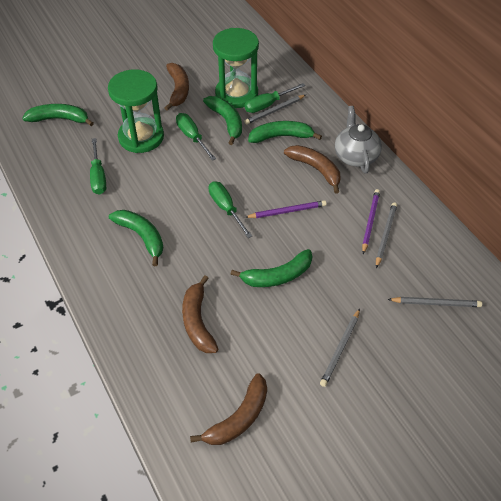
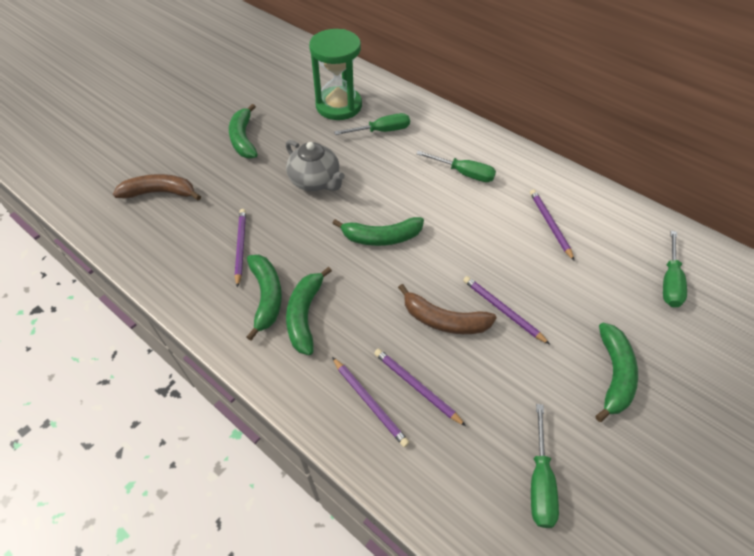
brown banana: [165,63,189,111] [182,276,218,353] [190,373,267,445] [284,145,341,194] = 4 -> [113,174,201,201] [398,284,497,334] = 2
green hourglass: [108,70,164,153] [213,28,259,108] = 2 -> [309,29,362,120] = 1
grey pencil: [244,95,306,125] [320,309,360,387] [376,203,397,268] [388,297,482,307] = 4 -> none = 0
purple pencil: [244,200,327,218] [362,189,380,254] = 2 -> [235,209,246,288] [332,357,410,447] [374,349,466,426] [463,276,550,344] [530,189,574,260] = 5

